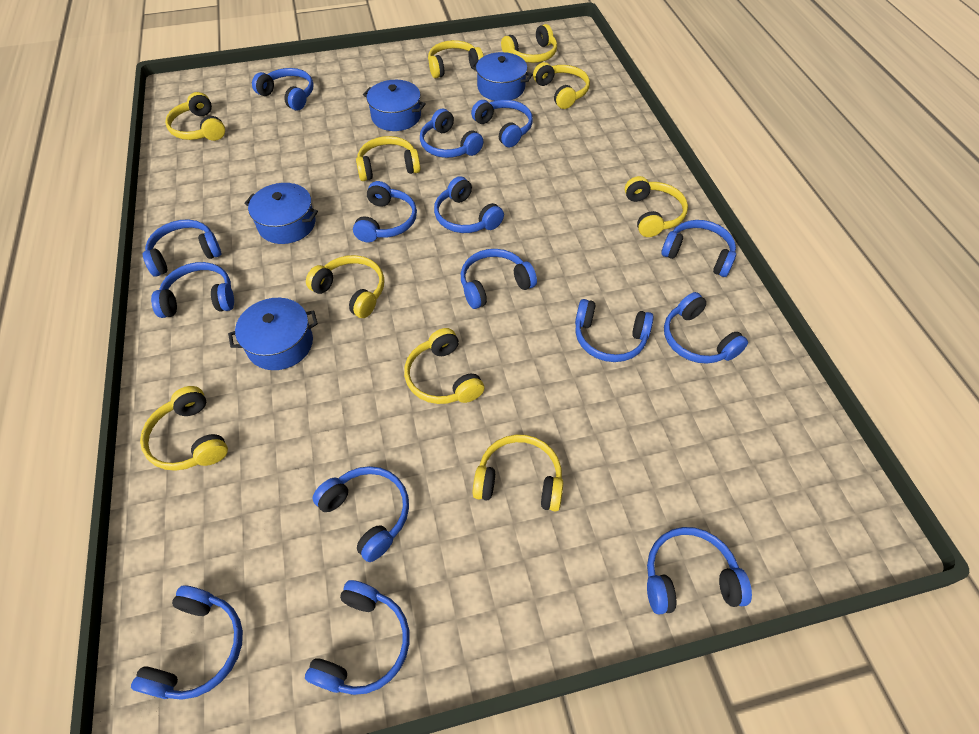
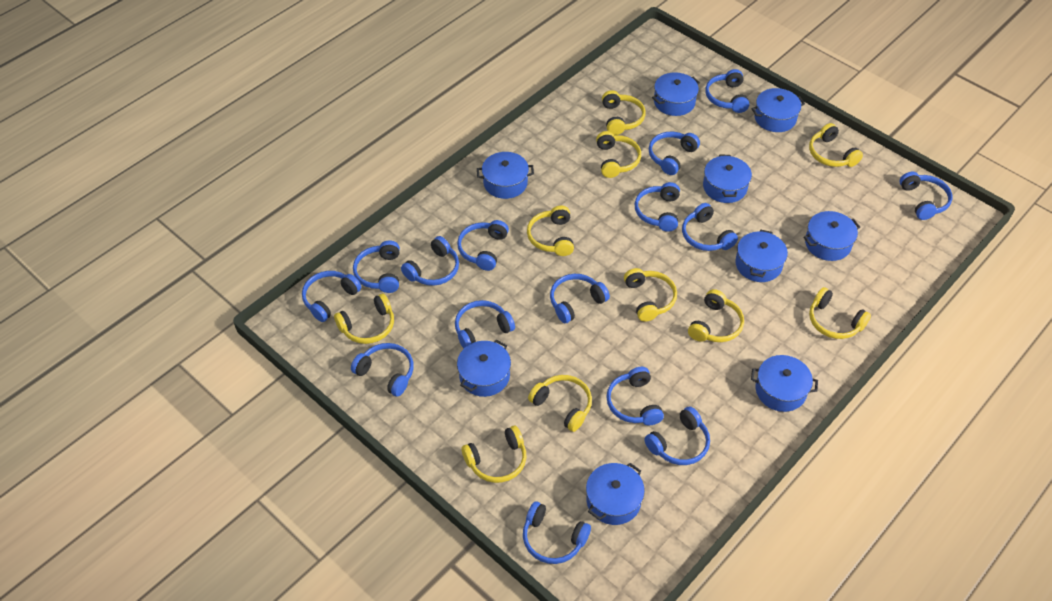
blue pot: [228,298,318,370] [244,183,318,244] [363,80,426,131] [471,52,533,101] = 4 -> [457,340,511,397] [477,152,534,199] [586,463,645,525] [652,72,700,116] [703,155,752,203] [735,230,788,282] [751,88,805,132] [751,355,818,412] [803,211,860,261] = 9

